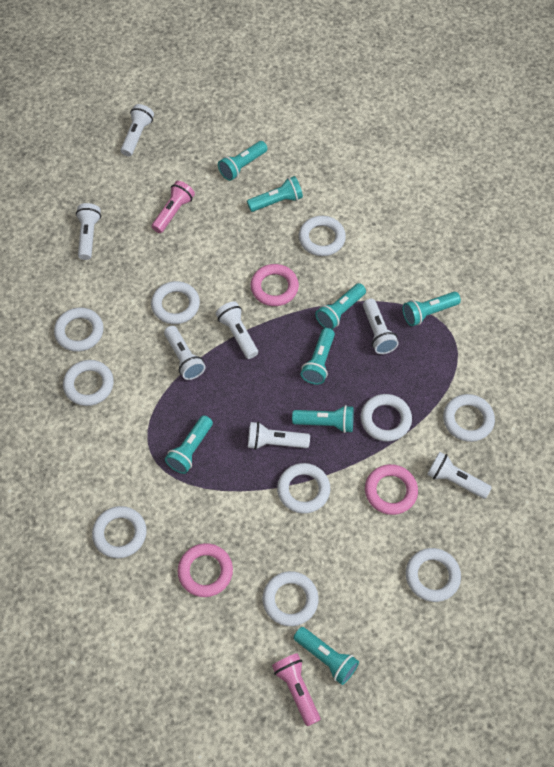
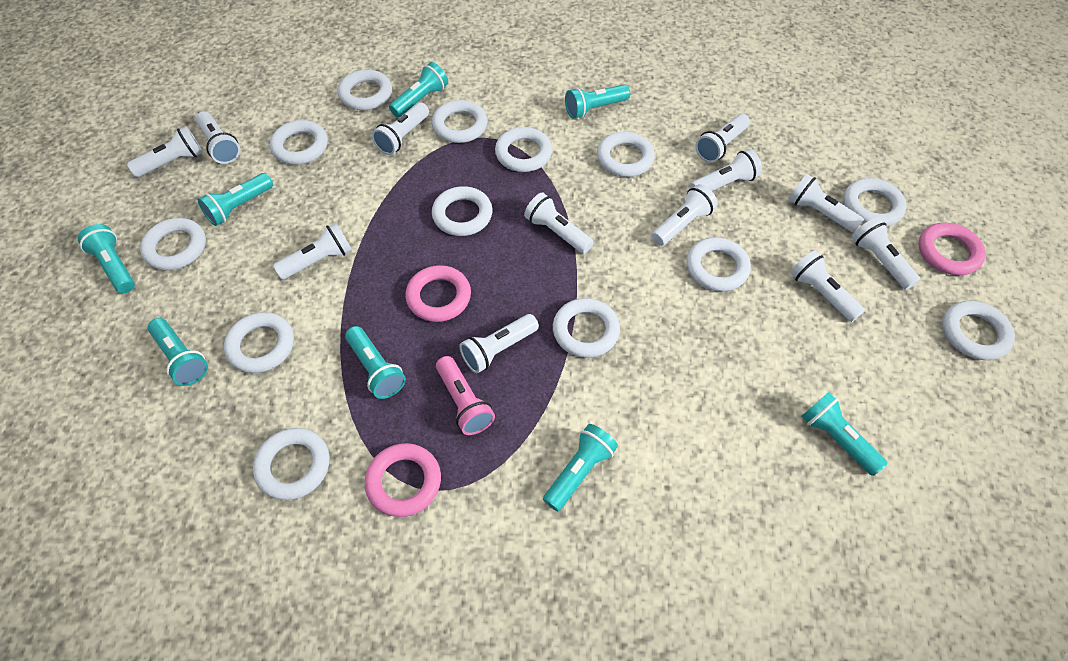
pink flashlight: [151,181,195,233] [272,653,320,726] = 2 -> [436,356,495,435] = 1
white flashlight: [76,203,101,260] [121,104,154,156] [164,326,205,380] [216,301,258,359] [248,422,310,450] [363,299,399,354] [427,452,492,499] = 7 -> [127,126,203,177] [196,112,240,164] [273,222,352,279] [372,103,429,155] [459,314,539,373] [524,193,594,254] [652,184,717,246] [690,149,762,191] [695,114,750,163] [789,174,864,232] [790,250,865,322] [852,217,920,290] = 12
white ring: [54,307,104,352] [63,360,114,406] [92,506,147,558] [151,281,200,324] [263,571,319,626] [277,463,331,514] [299,216,346,256] [361,394,412,442] [406,548,461,602] [443,394,495,442] = 10 -> [140,218,206,270] [224,312,294,373] [253,428,329,500] [270,120,328,165] [338,69,392,110] [432,100,487,143] [432,186,492,236] [495,127,552,172] [553,298,620,358] [597,132,655,177] [686,237,751,292] [844,178,907,227] [942,301,1015,360] = 13

